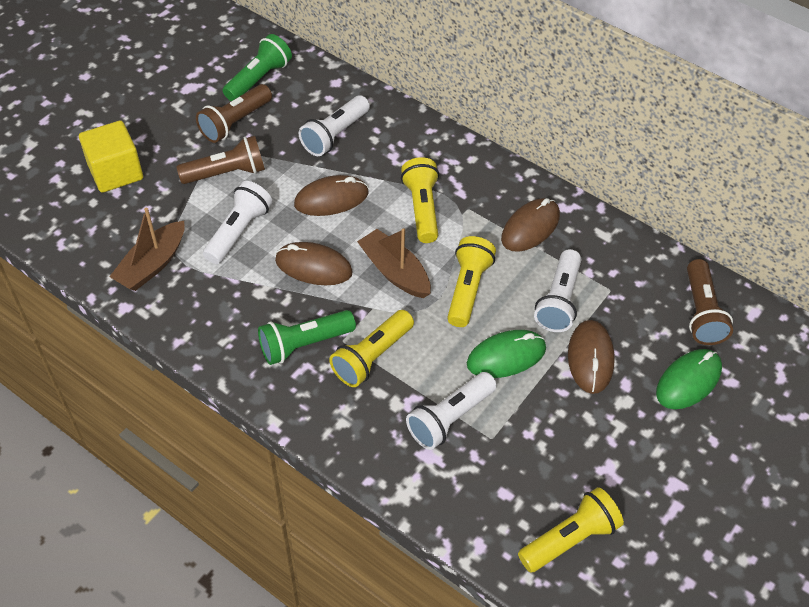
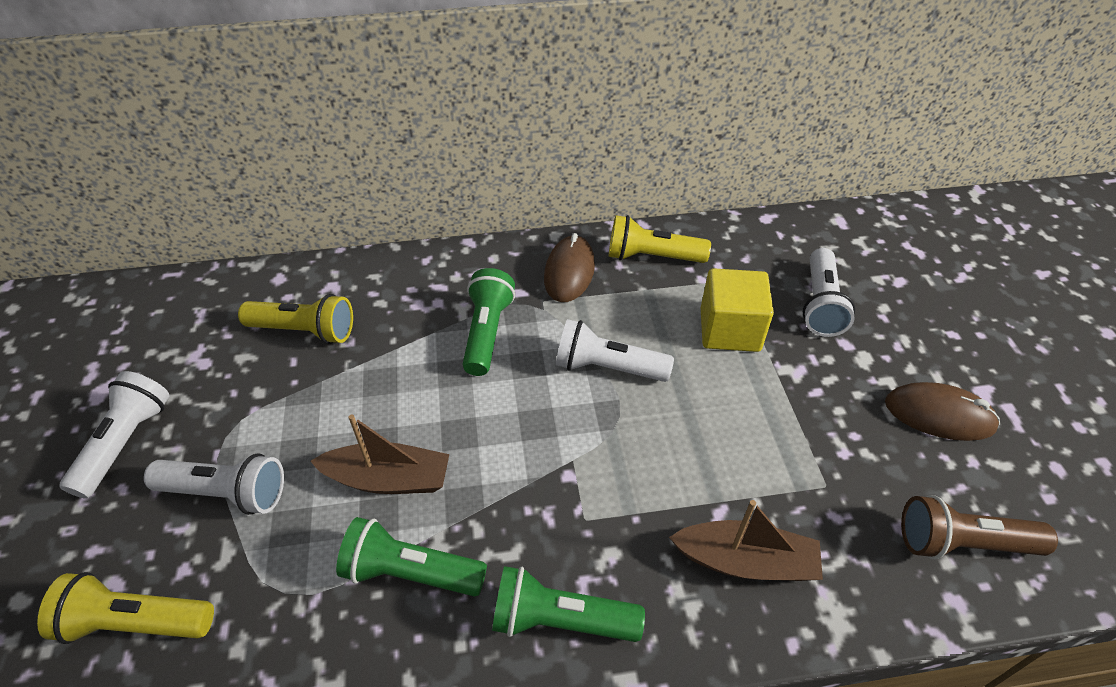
brown flashlight: [176,136,265,184] [196,84,272,143] [687,259,733,345] = 3 -> [901,495,1058,560] = 1
brown mouse: [275,242,353,285] [294,175,369,216] [501,198,560,252] [568,320,615,394] = 4 -> [544,233,595,302] [885,382,1000,441] = 2
green flashlight: [223,34,292,101] [258,310,356,365] = 2 -> [336,517,487,597] [463,268,515,376] [492,566,645,642] = 3
green mouse: [467,330,546,378] [656,349,722,409] = 2 -> none = 0
yellow flashlight: [329,310,414,387] [401,157,439,243] [447,236,496,327] [518,487,624,573] = 4 -> [37,572,214,644] [238,294,353,344] [609,215,711,263] = 3

